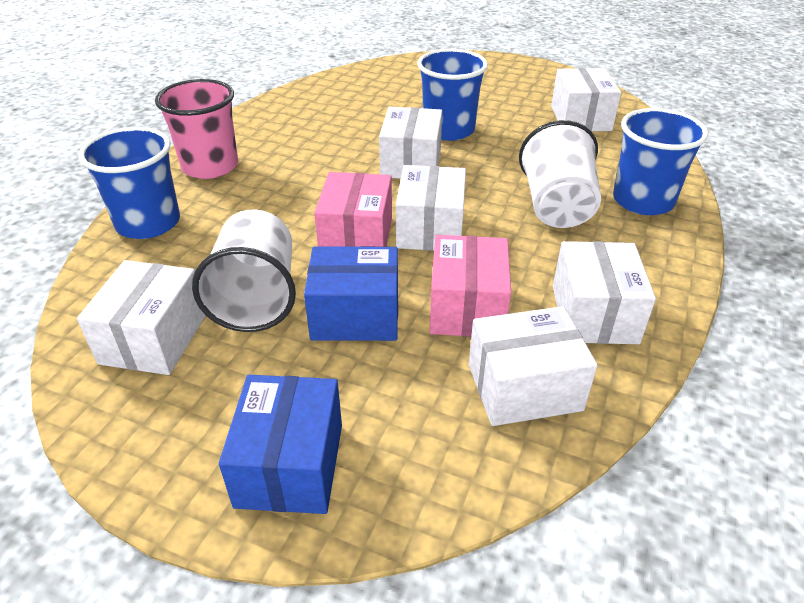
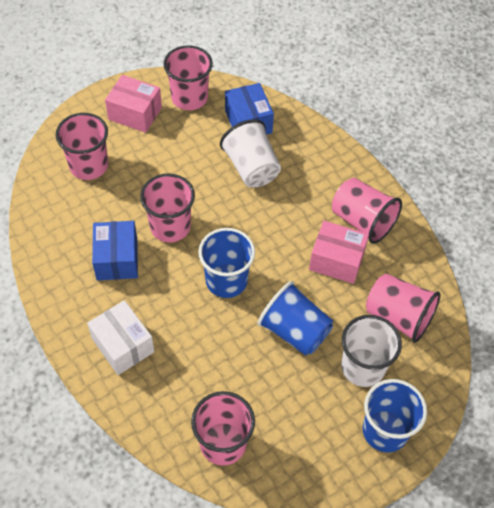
pink cup: [155,79,238,179] = 1 -> [55,113,108,180] [140,173,195,242] [163,45,213,110] [191,391,255,466] [332,178,402,244] [366,274,441,343] = 6
white box: [77,260,206,375] [379,107,442,179] [396,165,466,251] [469,306,598,426] [551,68,621,131] [553,241,656,344] = 6 -> [87,300,154,375] = 1

